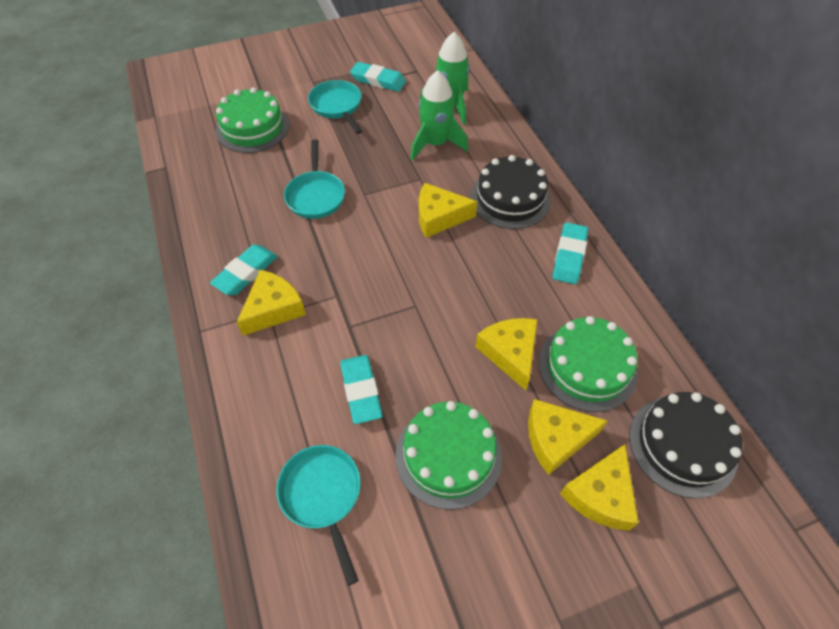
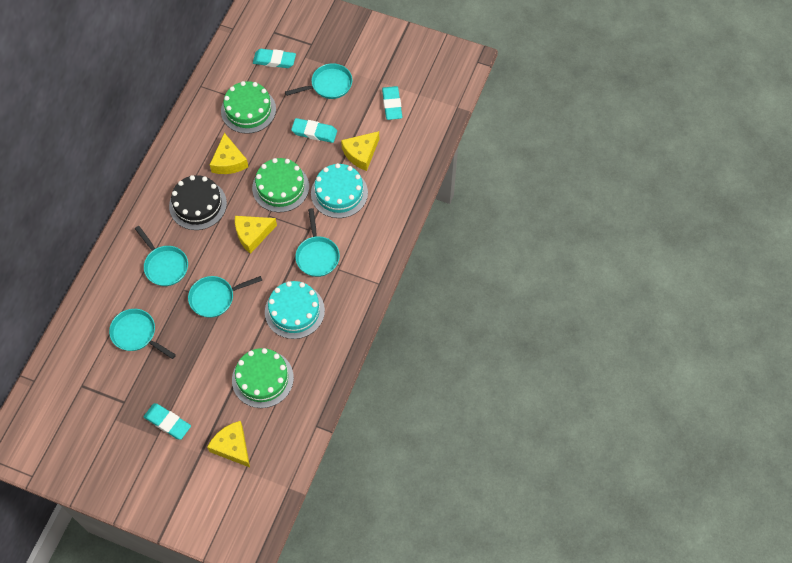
black cake: [470,155,551,229] [629,392,743,498] = 2 -> [169,175,227,230] = 1
green rocket: [411,70,468,160] [420,32,470,125] = 2 -> none = 0
turquoise cake: none = 0 -> [265,281,325,339] [311,163,368,218] = 2
turquoise pan: [276,445,361,586] [284,139,345,219] [308,80,362,134] = 3 -> [109,309,176,359] [135,226,188,286] [188,276,262,318] [285,63,353,99] [295,208,340,277] = 5
yellow cheese: [236,270,306,336] [419,183,478,238] [475,318,538,390] [528,399,608,475] [560,444,639,531] = 5 -> [207,421,250,467] [210,133,248,174] [235,216,277,254] [341,131,379,171] = 4

